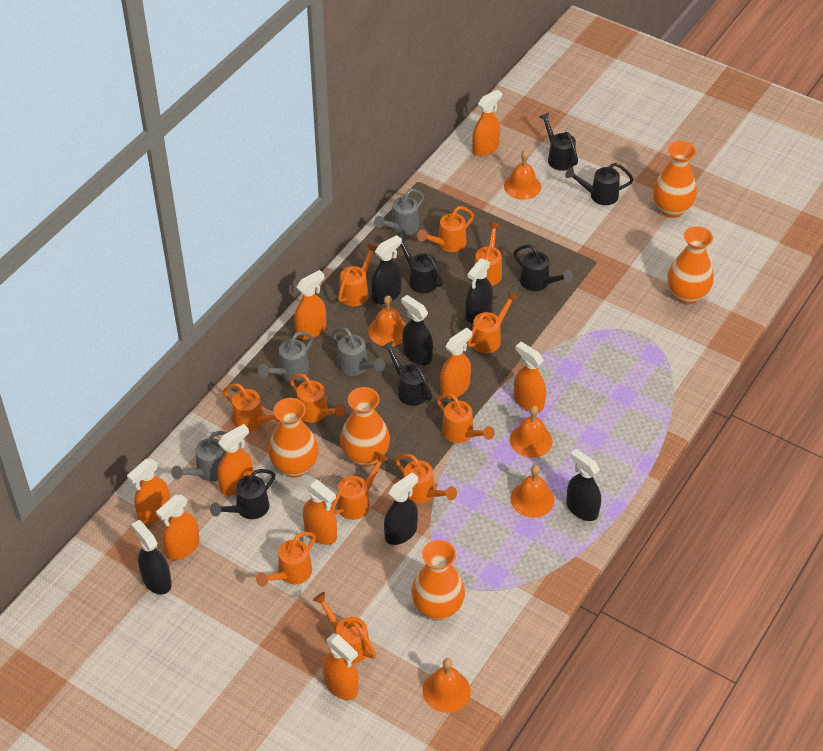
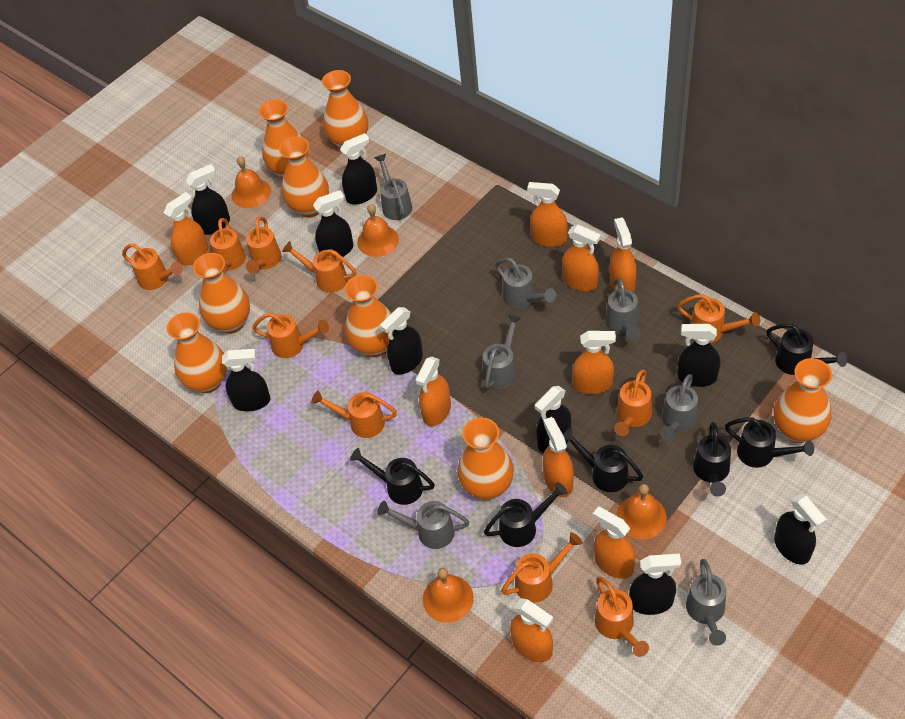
black spray bottle: [131,520,172,595] [371,235,402,304] [384,472,418,545] [401,295,433,365] [465,259,493,323] [566,449,601,521] = 6 -> [186,164,230,235] [222,349,271,411] [313,190,353,257] [340,133,377,205] [380,307,423,375] [535,386,571,453] [629,554,681,615] [677,324,721,387] [774,494,827,565] = 9
grey watering can: [171,431,228,481] [258,331,313,381] [332,327,385,376] [374,188,424,235] = 4 -> [374,154,412,220] [377,501,469,549] [483,314,522,389] [495,258,556,308] [605,278,641,340] [660,374,698,441] [686,559,726,646] = 7
orange bell: [368,296,406,346] [423,658,471,713] [504,150,541,200] [510,406,553,458] [511,465,555,518] = 5 -> [231,156,271,208] [357,204,399,257] [423,568,474,623] [616,484,667,540] = 4
orange vase: [268,398,318,478] [340,387,390,467] [411,540,465,620] [653,141,697,218] [667,226,714,304] = 5 -> [167,312,227,393] [193,253,250,334] [259,99,308,179] [279,136,329,218] [322,70,368,149] [345,275,394,357] [457,417,514,500] [774,358,832,443] = 8
orange watering can: [223,384,280,431] [256,532,316,587] [290,374,346,423] [313,592,376,663] [331,452,389,520] [338,243,377,306] [395,454,457,504] [417,206,474,252] [437,393,494,443] [467,292,519,353] [474,222,502,286] = 11 -> [122,243,183,290] [210,218,246,273] [246,217,281,273] [252,313,329,358] [282,241,356,293] [311,390,397,438] [501,532,583,603] [595,577,649,657] [614,369,652,436] [677,294,760,343] = 10

